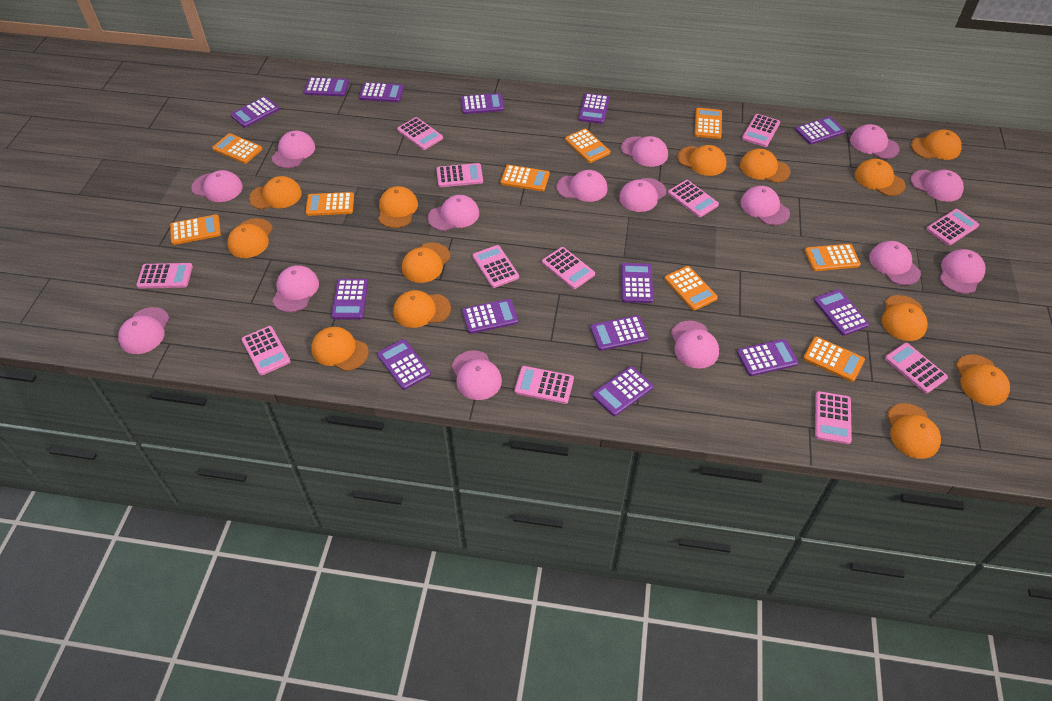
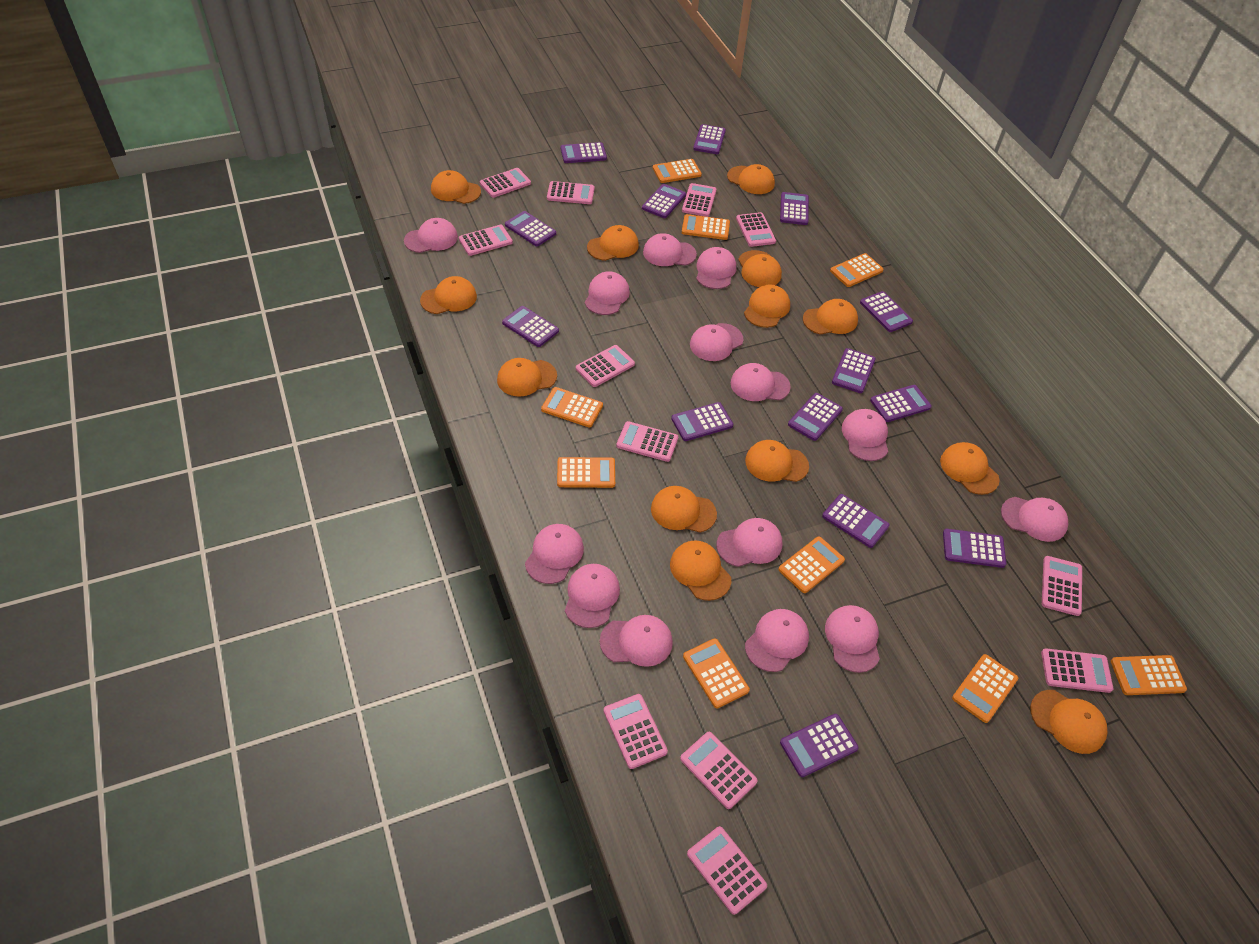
pink cap: [118,307,169,354] [191,170,243,202] [272,131,315,168] [272,265,319,312] [428,195,479,231] [451,351,502,400] [556,170,608,202] [619,178,666,212] [621,136,668,167] [671,320,719,369] [741,186,790,225] [850,124,899,159] [869,241,921,285] [910,170,964,202] [939,249,986,294] = 15 -> [404,218,458,253] [525,524,584,584] [565,564,620,628] [585,271,630,315] [600,615,673,667] [643,233,697,266] [690,323,744,361] [696,247,736,289] [716,518,782,567] [731,363,791,401] [745,609,809,672] [825,605,880,673] [842,409,888,461] [1001,497,1068,542] = 14

